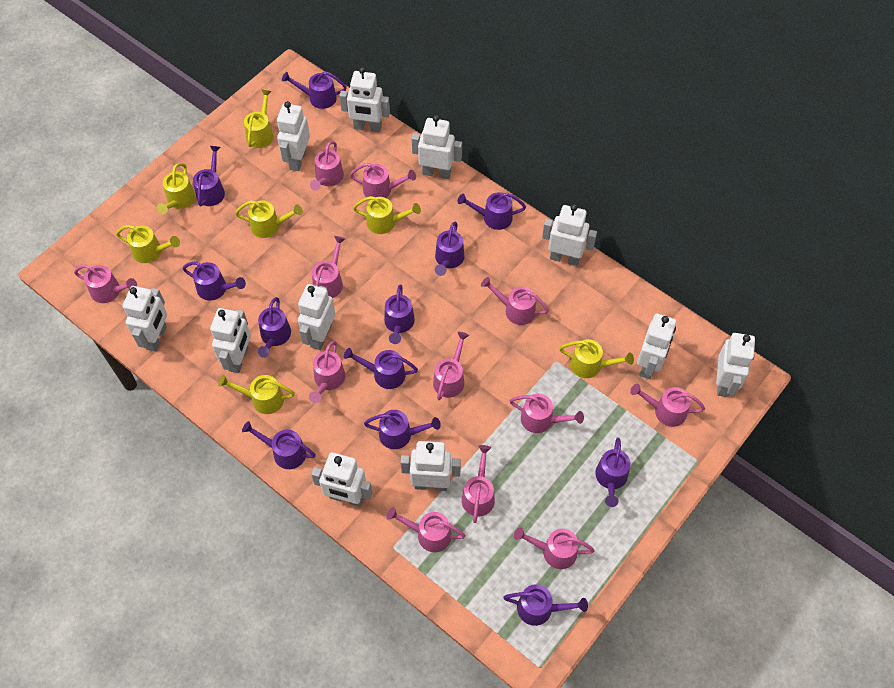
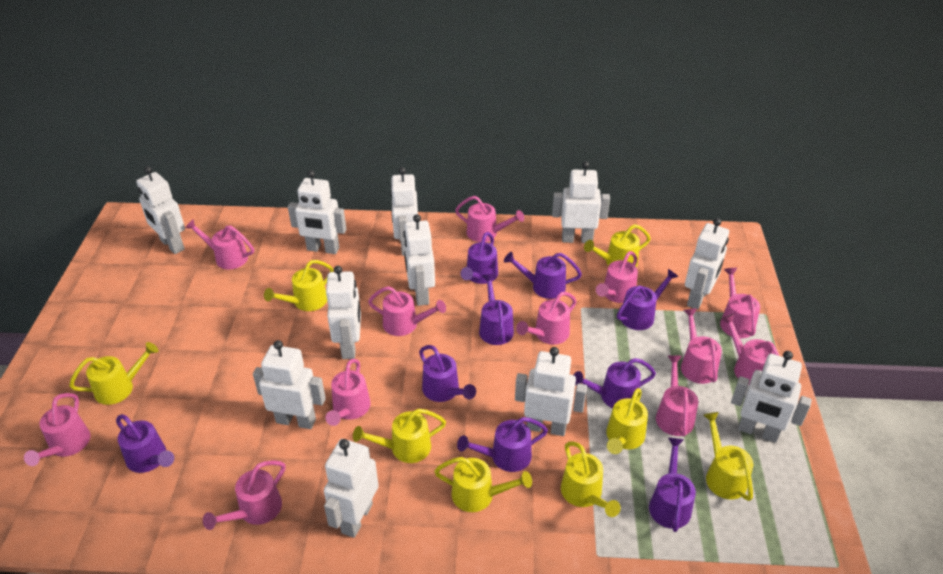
purple watering can: [182,261,246,301] [193,146,225,206] [242,421,316,469] [258,297,291,358] [282,71,347,109] [344,348,418,389] [364,410,441,449] [384,284,415,344] [435,222,464,276] [457,192,526,230] [503,584,588,626] [595,437,631,507] = 12 -> [116,414,174,473] [419,345,476,402] [457,417,548,472] [460,232,498,284] [479,274,514,345] [504,252,582,299] [573,358,656,408] [617,269,679,330] [649,437,696,532] = 9
yellow watering can: [116,225,180,263] [157,163,195,214] [218,375,295,414] [235,200,303,238] [244,89,274,148] [353,196,421,234] [559,339,634,378] = 7 -> [69,342,158,405] [264,260,333,311] [353,409,446,463] [434,457,532,512] [561,441,621,517] [584,224,651,267] [606,388,648,454] [704,412,753,501] = 8

